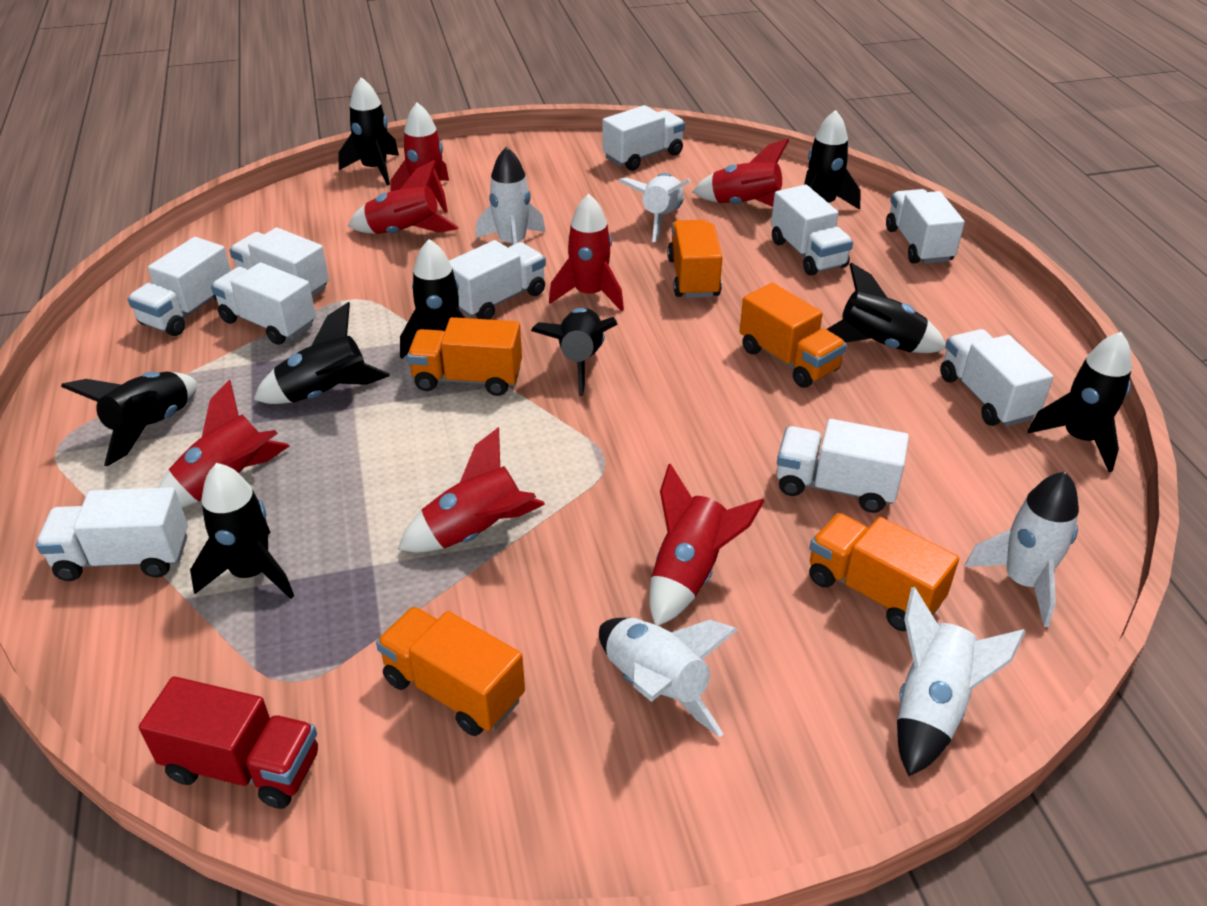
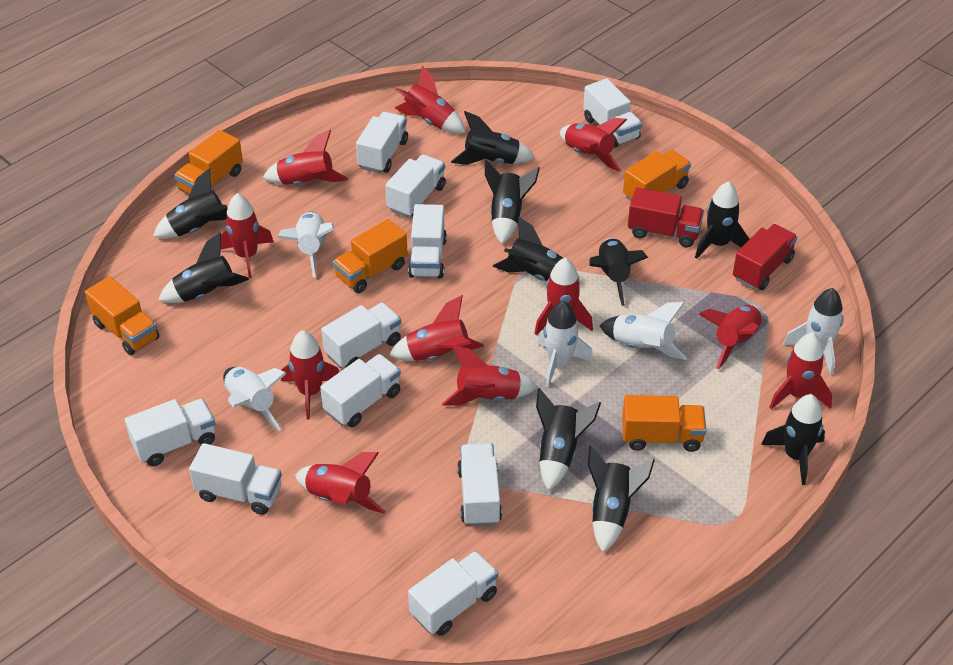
black rocket: [61,372,197,466] [190,463,294,599] [253,302,390,404] [338,77,399,185] [400,239,465,359] [531,308,618,396] [804,110,861,210] [826,263,946,353] [1028,332,1132,472] = 9 -> [153,168,228,239] [158,232,249,303] [451,111,535,165] [485,160,540,244] [493,216,582,283] [536,388,601,491] [588,446,655,552] [590,238,648,306] [695,181,750,259] [761,394,825,485] = 10
red rocket: [158,379,289,508] [348,160,459,234] [390,102,449,213] [398,427,545,553] [549,194,624,311] [649,464,764,626] [693,139,789,207] = 7 -> [220,193,273,278] [263,130,348,185] [281,330,339,419] [295,452,386,514] [389,295,484,361] [395,66,466,134] [442,345,537,406] [534,258,593,335] [560,118,627,172] [699,305,762,369] [769,333,832,409] = 11
red truck: [139,676,318,809] = 1 -> [628,187,704,247] [733,224,797,290] = 2

